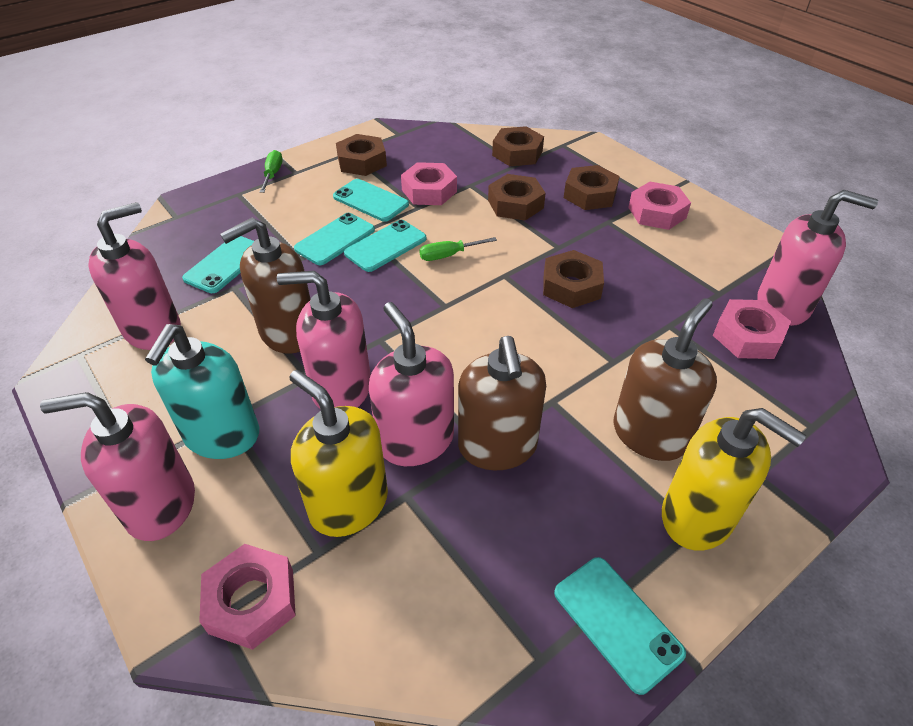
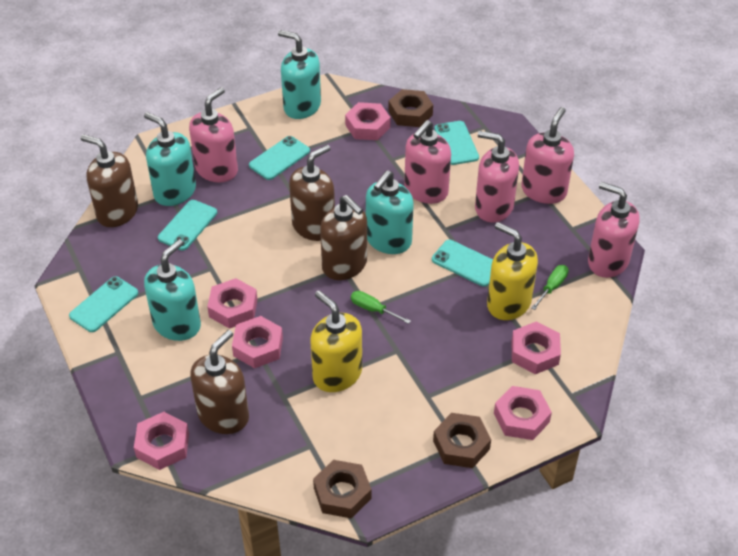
brown nut: [336,134,387,176] [488,174,546,221] [492,126,544,166] [543,250,604,308] [564,165,620,210] = 5 -> [313,460,371,519] [388,89,433,127] [433,413,491,468] = 3
brown soap dispenser: [220,218,311,354] [458,336,546,470] [613,298,717,461] = 3 -> [80,134,138,227] [190,330,249,434] [289,145,335,241] [320,195,367,280] = 4
pink nut: [199,544,296,650] [401,162,457,205] [628,182,691,230] [713,299,791,359] = 4 -> [134,412,189,470] [207,278,258,329] [232,316,283,368] [345,102,390,140] [494,386,552,440] [512,322,561,374] = 6
turquoise soap dispenser: [145,324,259,459] = 1 -> [144,112,196,206] [144,239,201,341] [278,30,321,119] [366,170,414,254] = 4

